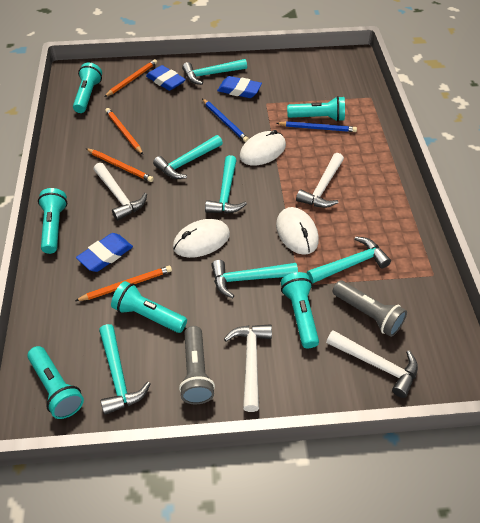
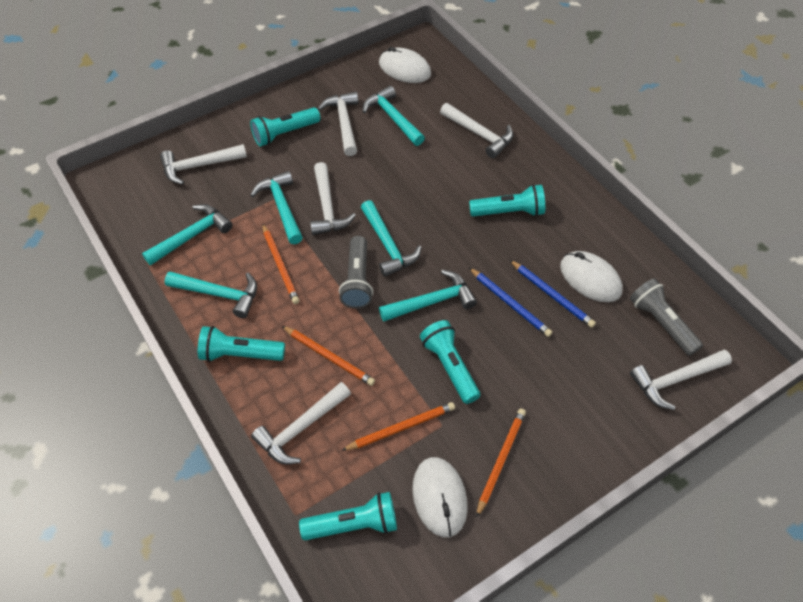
blue eraser: [76,233,133,272] [146,65,186,91] [217,76,262,98] = 3 -> none = 0
turquoise flashlight: [27,346,84,419] [38,188,67,254] [73,63,102,113] [111,281,187,333] [281,272,319,348] [287,96,345,122] = 6 -> [198,326,285,362] [250,107,321,147] [299,492,397,540] [420,320,480,404] [469,184,545,217] = 5
white hammer: [94,163,147,221] [224,324,272,412] [296,153,344,208] [326,330,418,398] = 4 -> [160,144,247,185] [251,382,351,464] [310,162,356,235] [318,92,359,156] [440,103,513,158] [630,349,732,410] = 6

